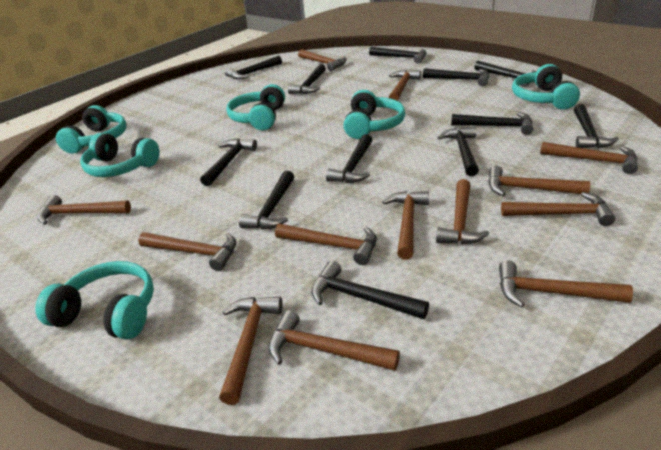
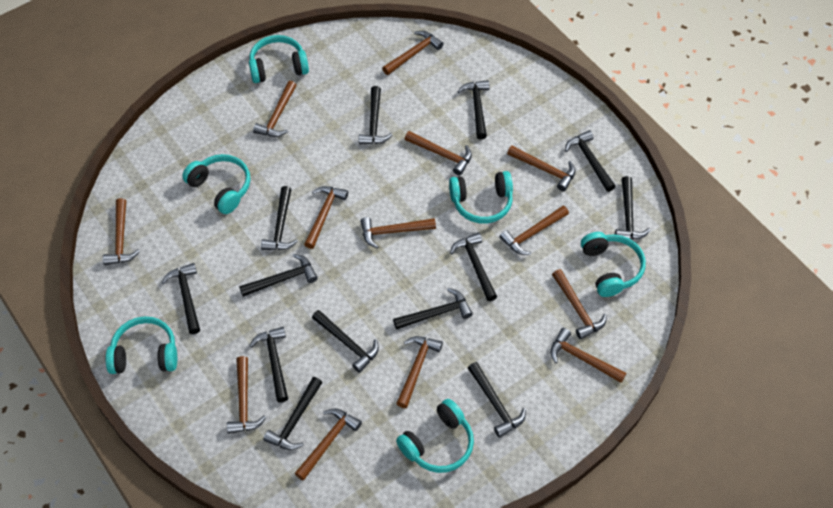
black hammer: [200,139,257,186] [225,56,282,80] [239,171,294,229] [288,64,326,94] [311,261,429,319] [326,134,372,183] [369,47,426,63] [423,68,490,86] [437,126,479,176] [451,112,533,135] [474,61,536,87] [574,104,619,148] = 12 -> [162,263,200,334] [239,254,318,297] [250,327,288,402] [261,186,298,250] [263,377,323,450] [312,310,379,373] [359,86,392,145] [393,288,473,329] [450,232,497,301] [457,80,490,139] [468,362,526,438] [565,130,616,192] [615,176,650,240] = 13

